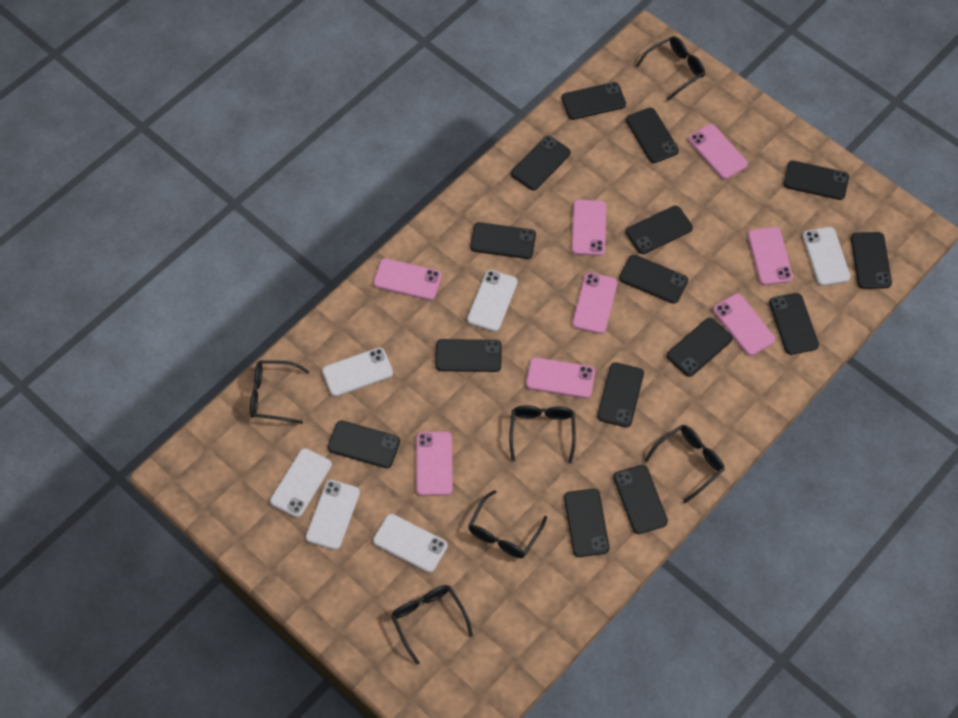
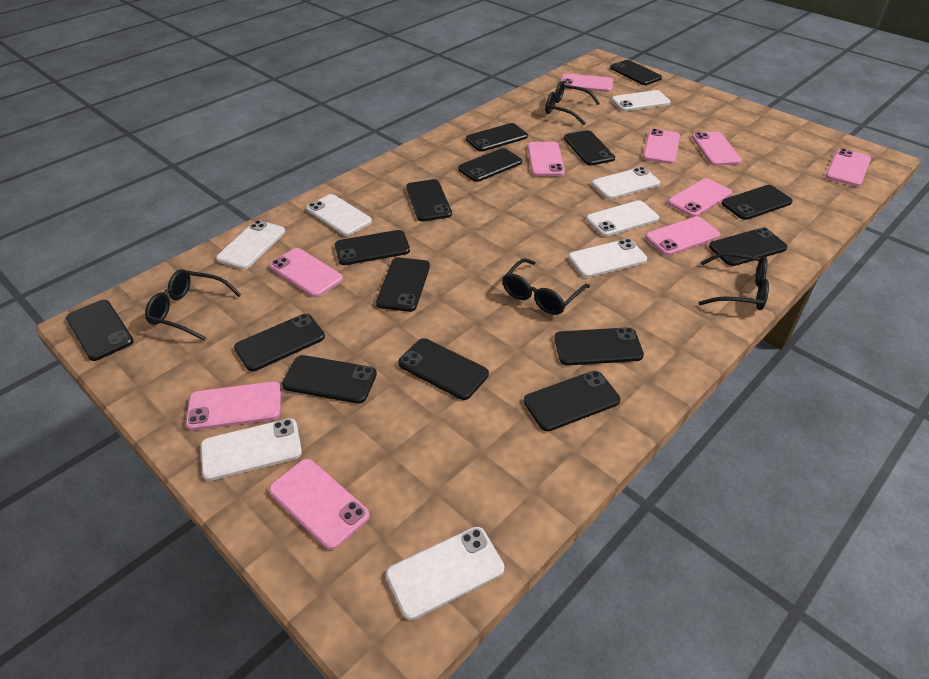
black glasses: [250,360,310,424] [391,585,473,665] [468,490,547,558] [509,405,576,463] [636,36,705,101] [644,425,725,503] = 6 -> [145,269,241,341] [503,258,590,315] [545,81,600,125] [699,252,769,310] = 4
pink phone: [373,258,442,300] [416,432,453,496] [526,357,595,398] [572,200,606,256] [572,273,617,334] [688,124,748,179] [713,294,775,356] [748,227,793,285] = 8 -> [185,382,281,430] [269,248,343,297] [269,459,370,550] [527,142,565,176] [560,74,613,92] [643,129,680,164] [645,216,720,256] [668,178,732,217] [692,131,742,166] [826,148,871,186] = 10
white phone: [270,448,332,517] [306,480,360,550] [322,347,393,397] [373,514,447,573] [467,270,518,332] [803,227,851,286] = 6 -> [200,418,302,481] [216,220,285,269] [306,194,372,236] [386,527,504,620] [568,239,647,278] [586,200,659,237] [592,167,660,199] [612,90,670,111] = 8

